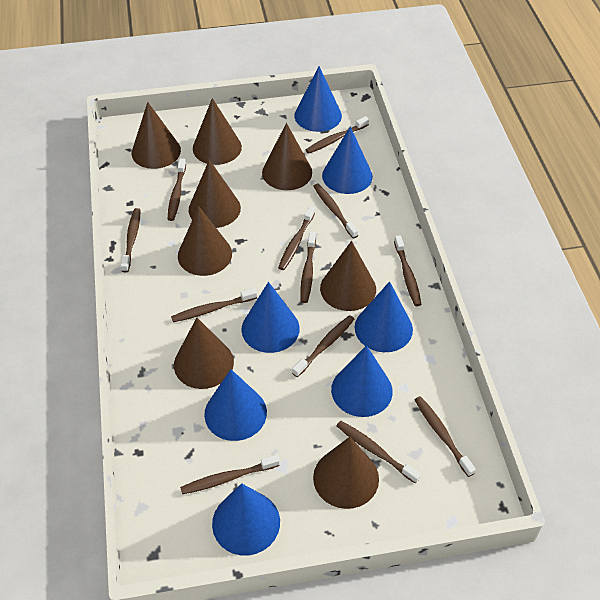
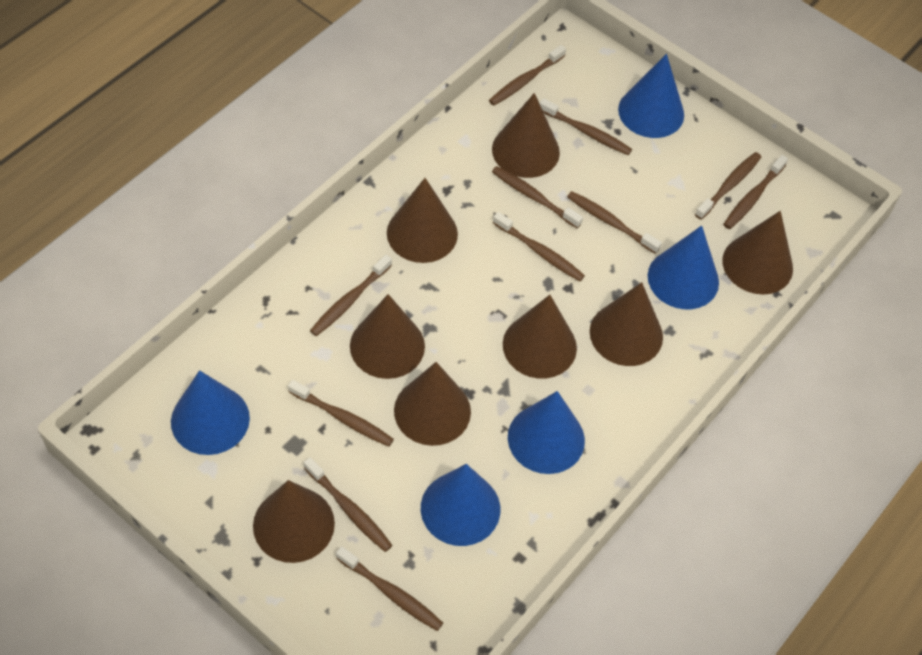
blue cone: [204,369,267,441] [212,483,280,555] [241,282,300,353] [294,66,342,132] [322,126,373,194] [331,345,393,417] [355,281,413,352] = 7 -> [171,370,250,455] [421,464,500,546] [508,391,585,474] [618,54,684,138] [648,225,719,309] = 5
brown toothbrush: [121,208,141,272] [168,158,186,221] [171,288,257,322] [180,455,280,494] [278,206,315,270] [292,315,354,377] [300,232,316,303] [306,116,369,154] [313,184,358,239] [337,421,421,484] [394,235,422,306] [415,396,476,477] = 12 -> [288,380,394,447] [304,457,393,552] [310,255,392,336] [336,546,443,631] [489,45,566,106] [492,166,583,228] [493,212,585,282] [540,98,632,155] [567,191,662,254] [695,152,761,220] [723,155,788,229] = 11

